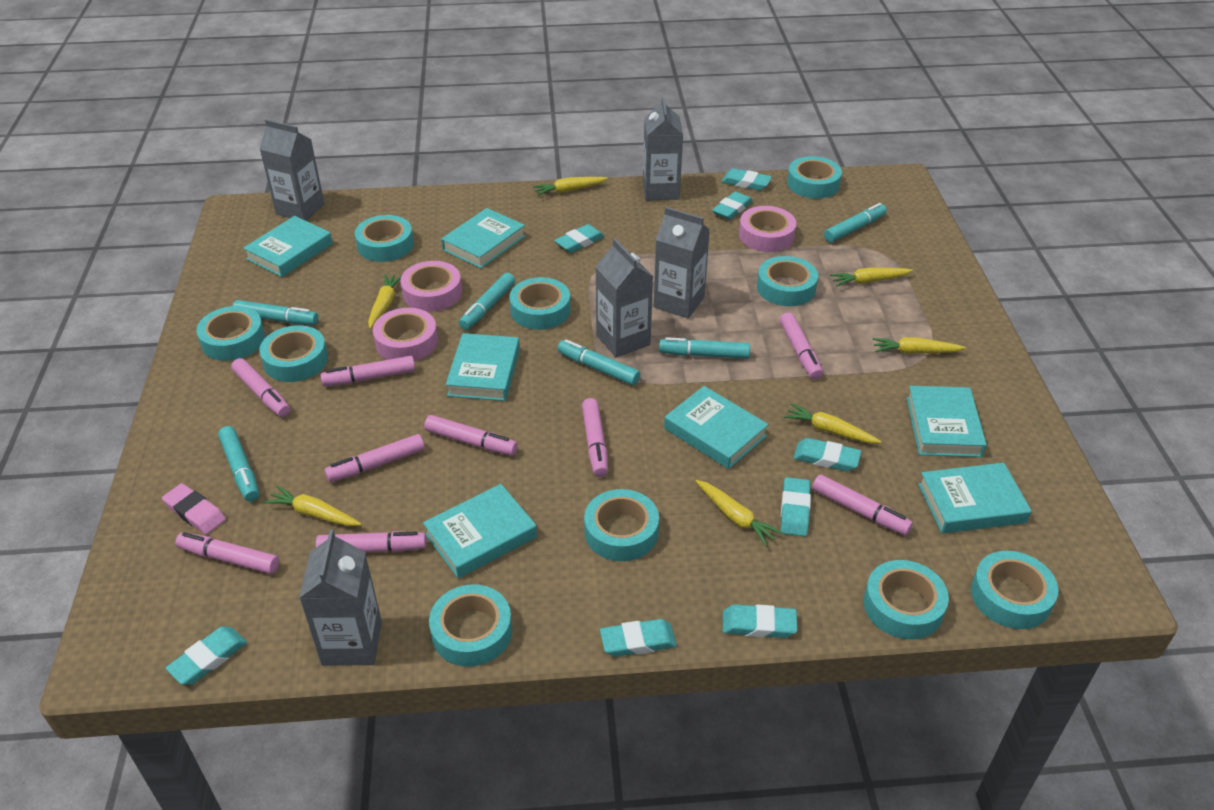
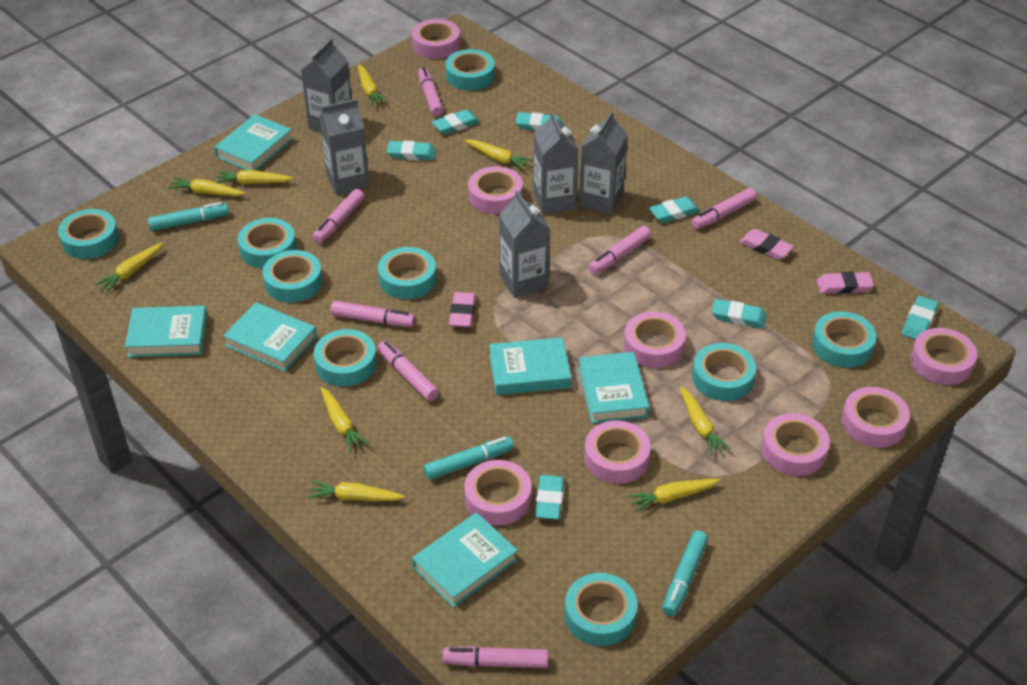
pink eraser: [162,483,226,534] = 1 -> [449,292,476,327] [739,229,794,260] [817,272,874,294] = 3
pink marker: [175,532,279,574] [231,358,291,417] [316,531,427,552] [320,356,415,386] [324,434,425,482] [424,415,518,456] [582,398,608,477] [780,312,823,379] [812,474,913,535] = 9 -> [312,189,364,244] [331,301,415,327] [378,341,439,401] [418,67,444,117] [442,646,548,668] [588,226,651,274] [691,188,756,229] = 7
pink tape: [373,308,438,361] [401,261,462,312] [739,206,796,252] = 3 -> [412,19,460,59] [464,460,532,526] [468,166,523,214] [584,420,651,484] [624,311,686,368] [761,413,830,476] [841,387,910,448] [911,328,977,385] = 8
turquoise book: [243,216,333,277] [423,484,537,578] [441,208,525,268] [446,333,520,401] [664,386,769,469] [906,386,987,457] [918,463,1032,534] = 7 -> [125,306,208,357] [214,114,293,171] [223,302,317,372] [412,512,518,608] [489,337,571,395] [578,352,649,423] = 6
turquoise eraser: [166,626,247,685] [554,224,605,253] [600,619,677,657] [712,191,753,220] [721,168,772,191] [723,604,797,638] [781,477,811,536] [793,438,861,472] = 8 -> [386,141,436,160] [431,109,480,135] [515,112,563,131] [535,475,564,519] [649,197,700,223] [711,299,767,329] [901,296,938,339] = 7
turquoise marker: [218,426,259,502] [233,300,318,325] [459,273,515,330] [557,339,640,385] [659,337,750,359] [824,203,887,243] = 6 -> [148,202,229,231] [424,436,514,480] [662,531,708,616] = 3
turquoise tape: [197,306,265,361] [259,325,328,382] [355,215,414,262] [429,584,512,667] [510,277,571,330] [584,489,659,561] [757,256,818,306] [787,156,842,199] [864,560,949,639] [971,551,1058,629] = 10 -> [58,209,119,259] [238,218,297,268] [262,250,323,303] [314,329,377,387] [378,247,437,299] [445,49,495,90] [565,573,637,646] [692,343,756,401] [812,311,876,368] = 9
yellow carrot: [264,486,361,526] [368,274,401,329] [533,177,608,196] [696,480,782,546] [784,403,881,443] [830,268,913,286] [873,337,966,354] = 7 -> [95,243,163,293] [168,177,245,196] [216,170,294,184] [308,481,405,501] [321,387,369,452] [358,64,387,106] [464,139,533,170] [627,479,720,512] [680,387,730,455] = 9

